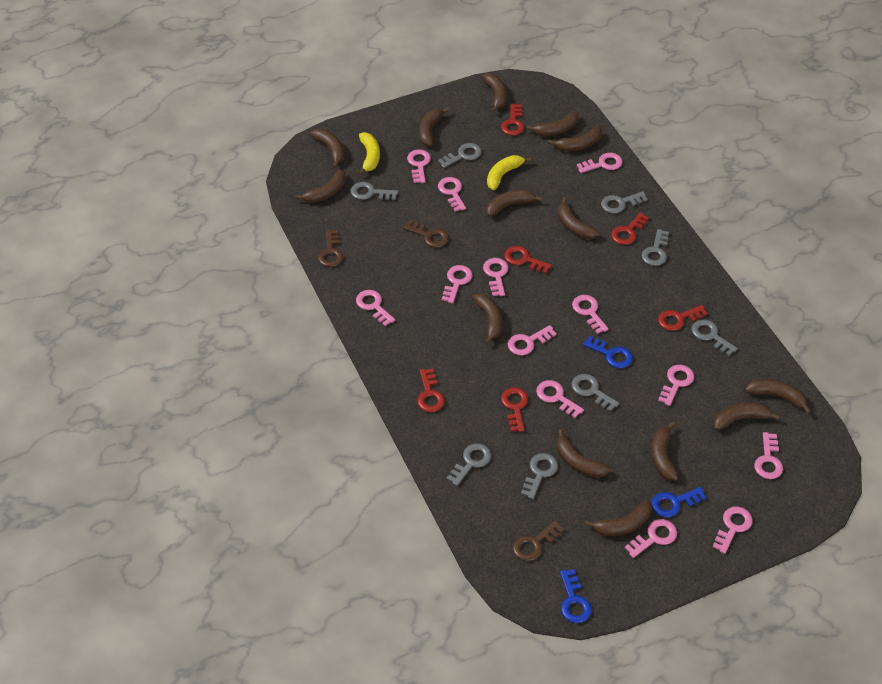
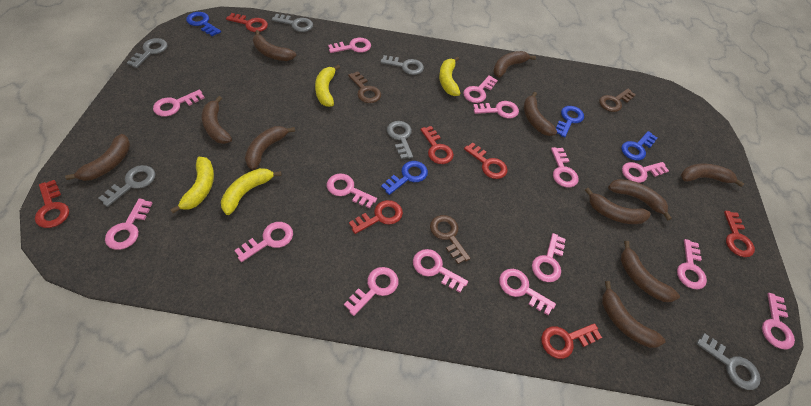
blue key: [560,569,592,623] [583,336,633,368] [651,487,707,517] = 3 -> [186,12,221,36] [381,161,428,195] [556,106,584,138] [621,131,657,161] = 4
brown banana: [295,169,346,203] [310,129,344,168] [419,107,449,146] [472,293,502,345] [481,73,507,113] [486,190,543,217] [526,111,579,136] [548,126,602,151] [556,429,611,478] [558,197,599,239] [585,500,652,536] [651,422,679,480] [713,402,780,431] [745,379,811,414] = 14 -> [65,134,130,181] [202,96,232,144] [245,126,295,170] [253,30,296,61] [493,51,536,78] [524,92,557,136] [585,188,651,224] [602,281,666,348] [608,179,672,221] [621,241,680,302] [681,163,745,187] = 11
grey key: [351,182,398,200] [438,143,482,168] [447,443,491,486] [521,453,558,499] [571,374,619,412] [601,191,648,213] [641,229,669,266] [691,319,738,356] = 8 -> [98,165,155,207] [127,38,167,68] [272,14,313,32] [380,55,424,75] [387,121,413,159] [696,333,761,390] = 6
pink key: [356,290,395,326] [407,149,431,183] [438,177,466,212] [442,265,473,304] [483,258,509,296] [508,325,557,356] [536,380,584,418] [572,295,609,334] [577,153,622,173] [625,519,677,558] [658,365,694,406] [713,507,753,554] [754,432,783,479] = 13 -> [105,199,152,250] [153,90,205,117] [234,222,293,262] [327,173,377,208] [328,38,371,53] [344,267,398,316] [413,249,468,293] [463,75,498,103] [473,101,519,119] [499,269,556,315] [532,233,566,282] [551,147,578,188] [622,162,669,183] [677,239,707,289] [762,293,795,350] = 15
red key: [417,368,445,412] [501,104,524,136] [501,387,528,432] [504,246,552,274] [611,212,649,245] [658,305,708,331] = 6 -> [35,180,69,228] [226,13,268,32] [349,200,403,234] [420,126,454,164] [464,142,508,179] [541,323,602,359] [724,211,755,257] = 7
yellow banana: [358,132,380,175] [487,155,531,190] = 2 -> [170,157,214,213] [221,168,282,215] [315,65,340,107] [439,56,461,96] = 4

